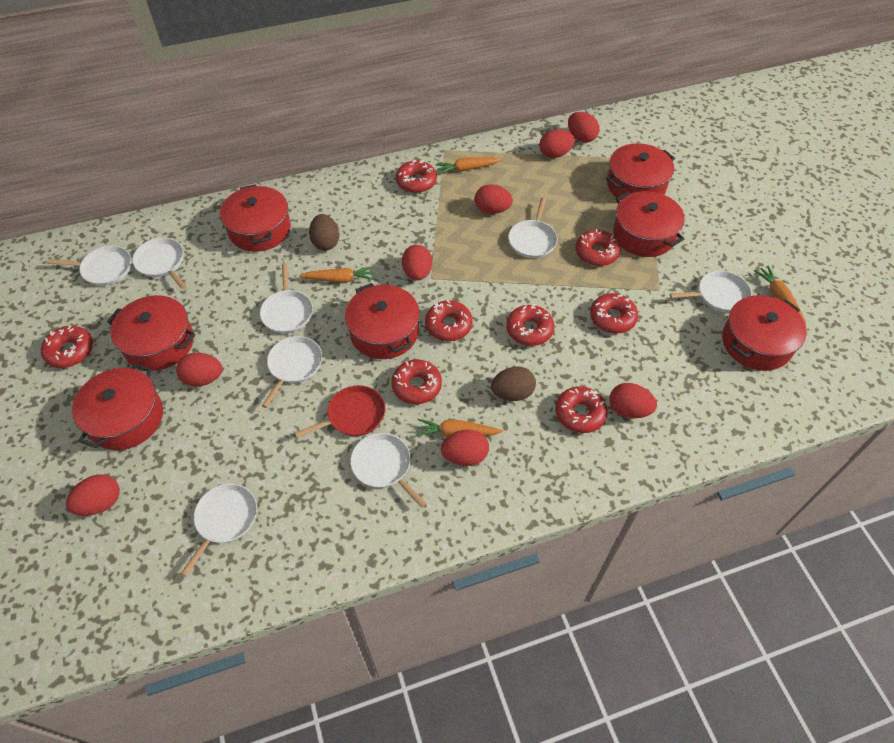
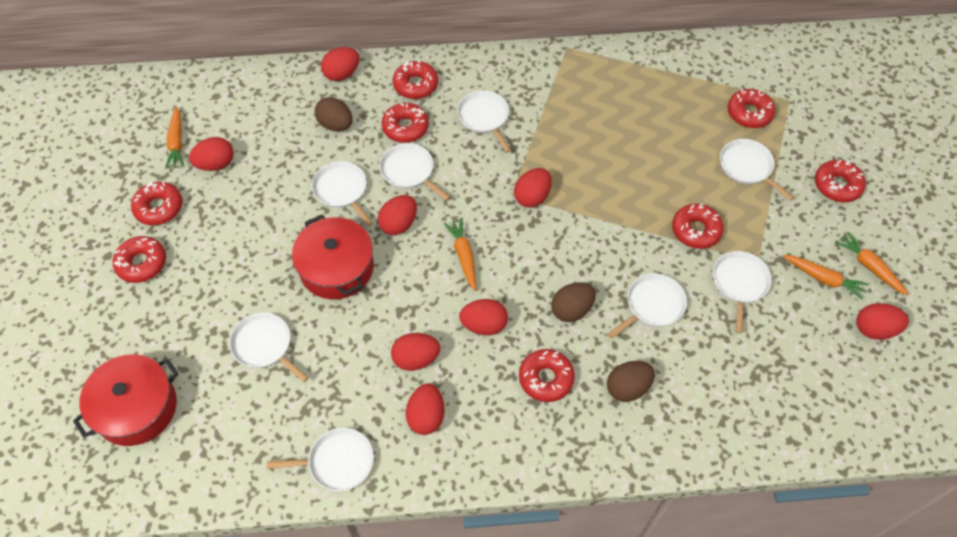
brown egg: [309,214,339,251] [491,367,536,401] = 2 -> [315,97,353,131] [551,282,596,322] [607,361,655,402] = 3
red pan: [295,385,385,438] = 1 -> none = 0
red pot: [72,364,163,450] [107,295,195,371] [220,184,291,252] [345,283,420,359] [606,143,675,200] [613,191,685,257] [722,295,807,371] = 7 -> [73,355,179,446] [292,215,374,299] = 2

